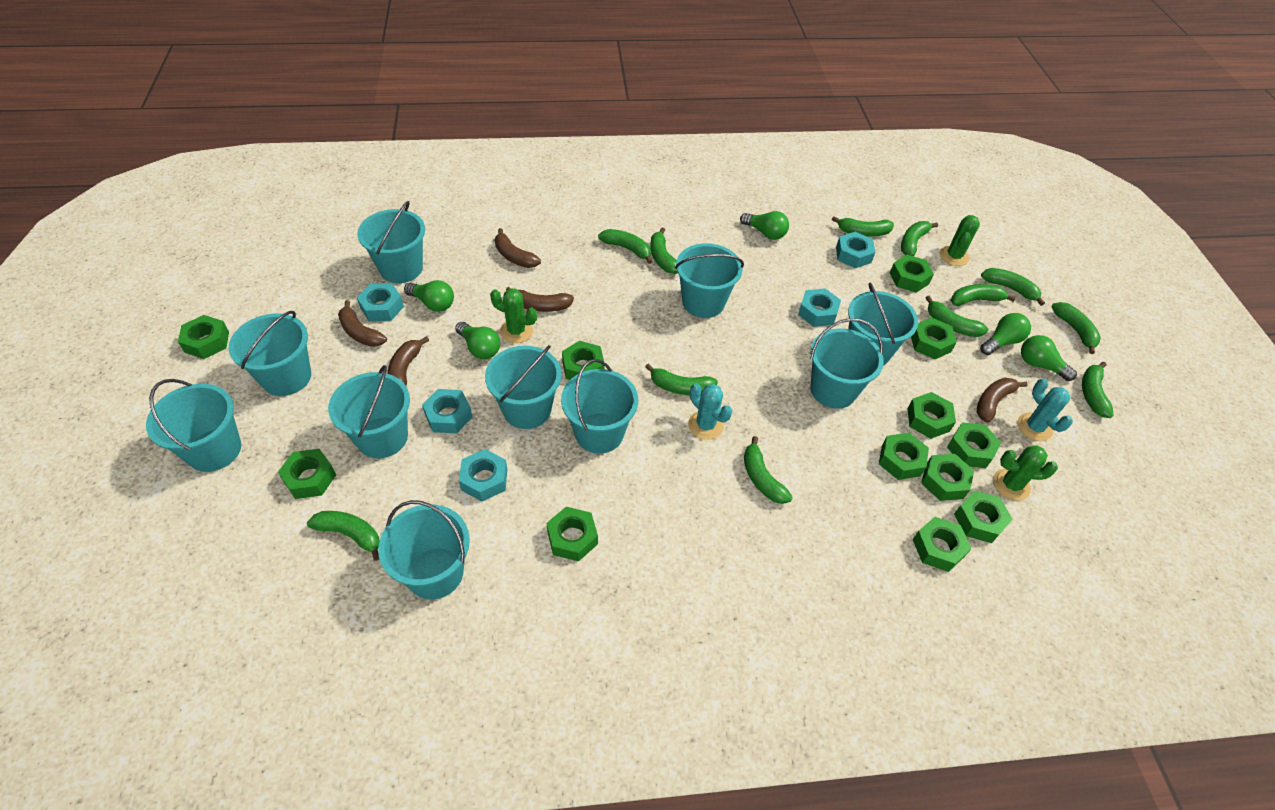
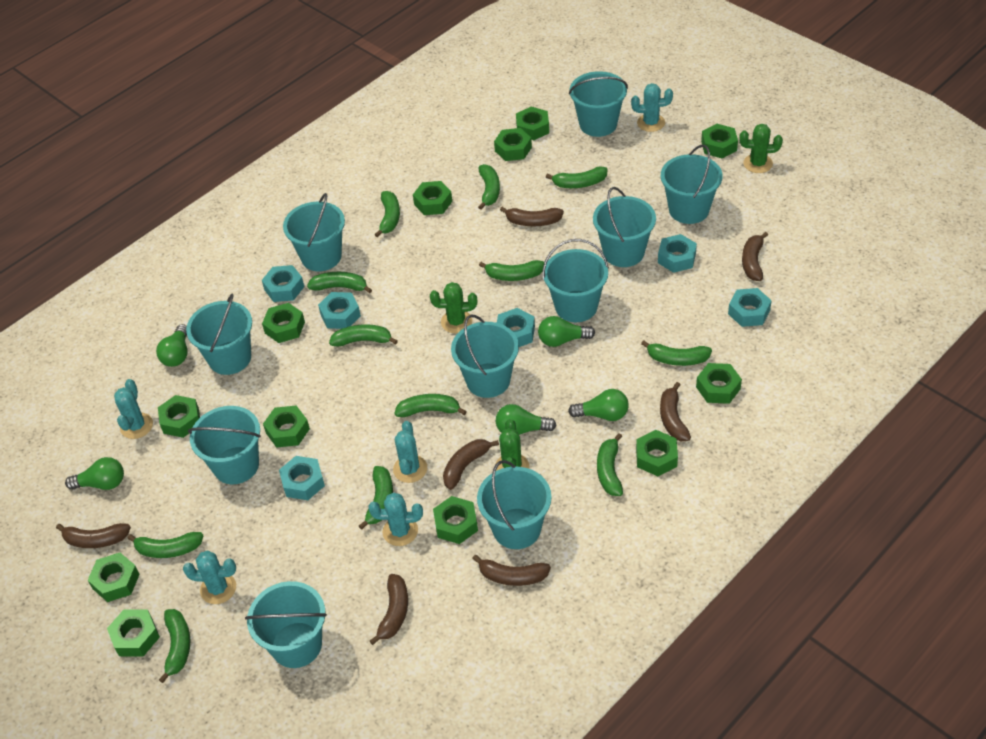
brown banana: [338,300,387,347] [388,336,429,386] [495,228,541,268] [506,287,574,312] [977,378,1028,423] = 5 -> [56,523,131,548] [370,574,408,645] [443,439,499,490] [472,555,551,586] [500,207,564,226] [660,382,691,441] [742,232,768,281] = 7
turquoise cactus: [688,384,732,440] [1018,379,1073,441] = 2 -> [114,379,153,439] [183,551,236,604] [368,493,423,546] [393,421,427,483] [631,83,673,132] = 5
turquoise nut: [357,283,404,321] [422,389,472,433] [459,449,507,502] [798,288,841,327] [836,232,875,268] = 5 -> [262,265,304,302] [279,456,325,500] [318,292,361,329] [497,308,535,347] [658,234,697,273] [728,288,772,327] = 6

